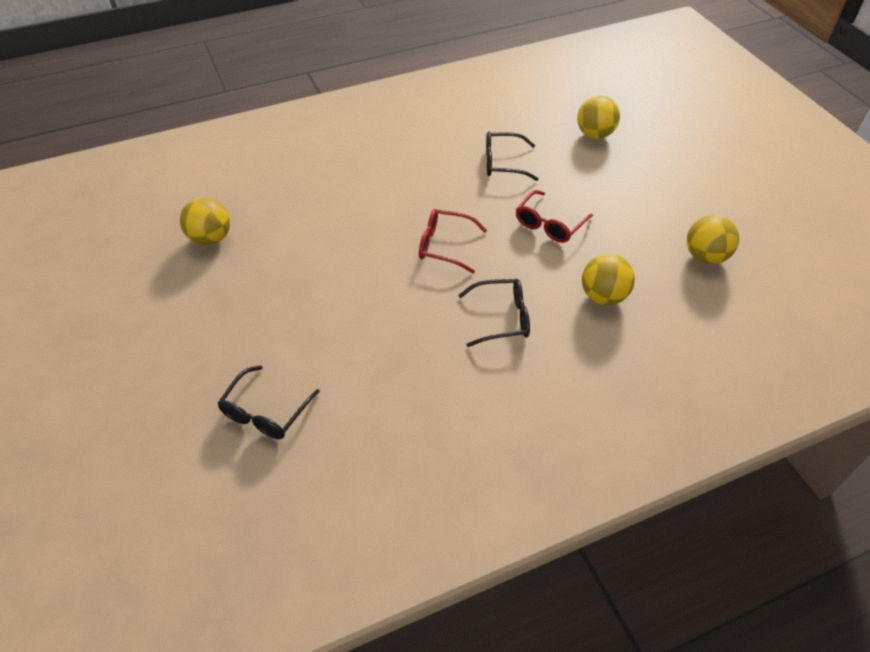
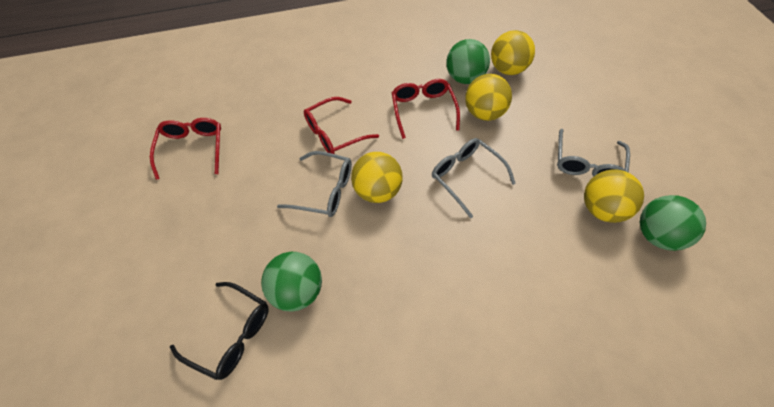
black glasses: [217,365,320,439] [458,279,530,347] [486,132,539,181] = 3 -> [170,282,269,380] = 1
green ball: none = 0 -> [261,252,322,311] [446,39,490,84] [640,195,706,251] = 3
grey glasses: none = 0 -> [277,151,352,217] [432,138,516,218] [557,129,630,177] = 3
red glasses: [419,209,487,273] [516,190,593,243] = 2 -> [150,118,221,180] [304,97,379,154] [392,79,460,139] = 3

